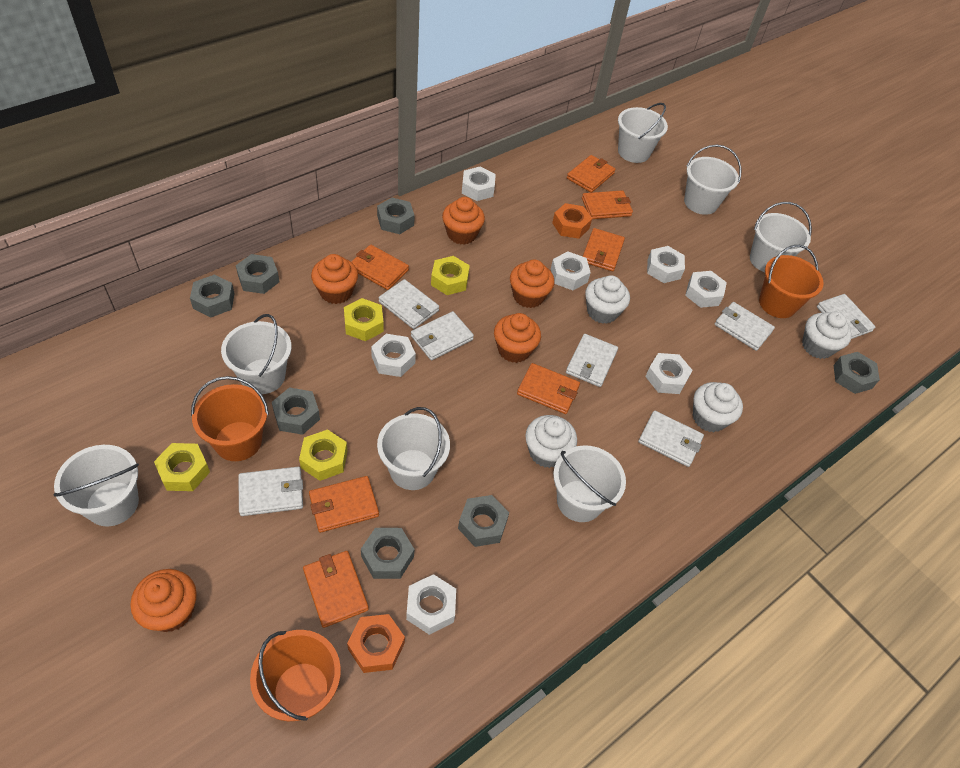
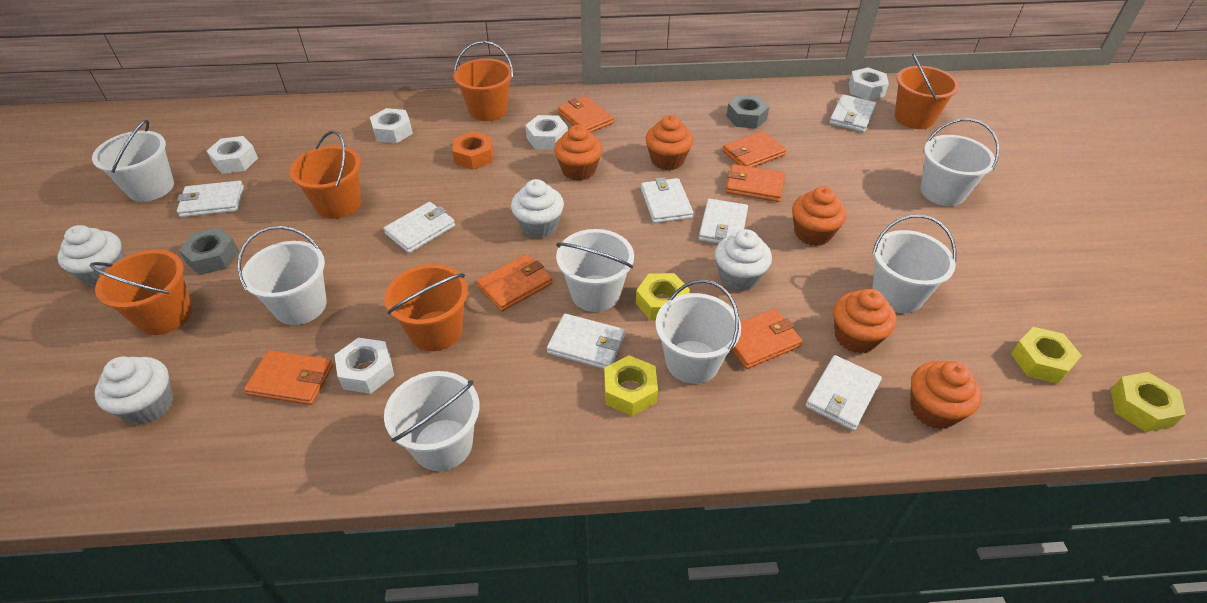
grey nut: [190,275,235,317] [236,254,279,294] [272,387,320,435] [361,528,414,579] [377,198,415,234] [458,495,509,547] [833,352,880,394] = 7 -> [179,228,239,275] [726,95,769,129] = 2
orange bucket: [191,376,269,461] [250,630,341,721] [759,245,824,318] = 3 -> [90,250,193,335] [290,131,361,219] [384,264,468,351] [454,41,513,121] [895,53,959,129] = 5
orange nut: [347,614,405,673] [552,203,592,239] = 2 -> [452,131,493,170] = 1
orange wallet: [303,551,369,628] [309,476,379,533] [351,245,409,290] [517,363,580,414] [567,155,616,193] [582,190,633,219] [582,228,625,271] = 7 -> [244,350,333,405] [476,254,552,312] [558,96,614,132] [723,131,786,167] [726,164,785,202] [731,309,803,369] = 6
white nut: [371,334,416,377] [406,574,456,635] [462,167,496,201] [551,251,591,290] [645,353,693,394] [647,246,685,283] [685,271,727,308] = 7 -> [207,136,258,174] [335,338,394,394] [370,108,413,143] [525,115,568,150] [849,67,889,100] = 5

